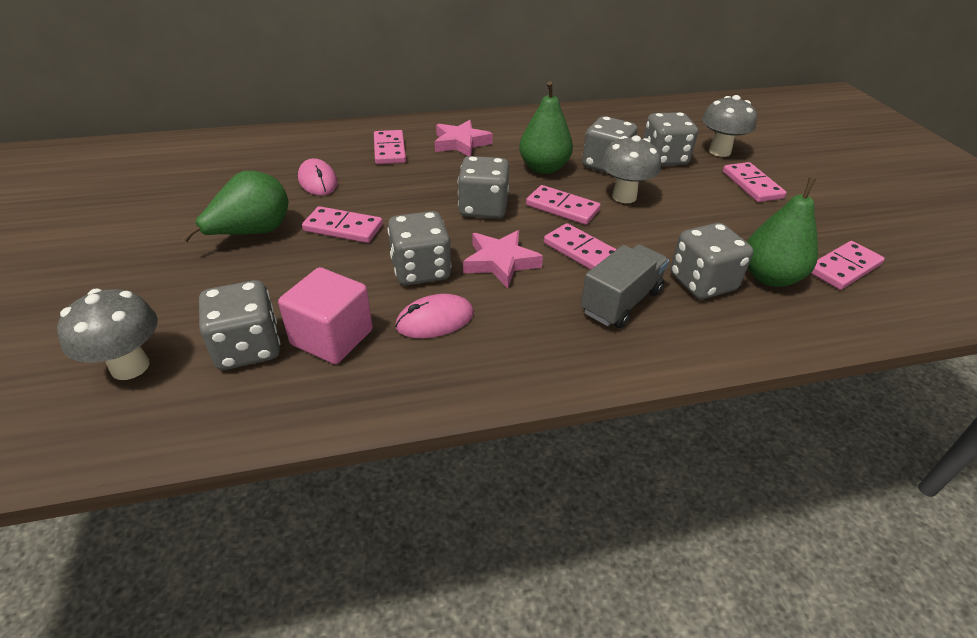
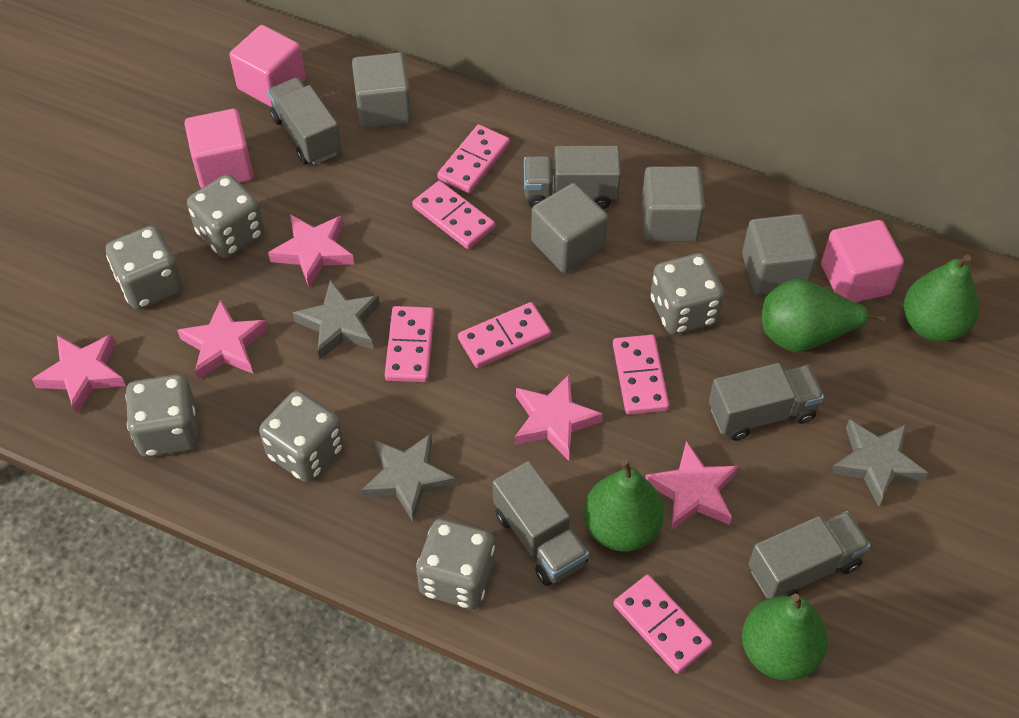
green pear: [182,171,289,242] [519,81,573,174] [747,177,818,287] = 3 -> [584,459,664,552] [742,594,828,680] [762,279,886,352] [903,255,979,342] = 4
grey cube: none = 0 -> [352,52,412,128] [531,183,608,273] [641,166,705,242] [742,214,817,295] = 4
grey mushroom: [57,289,158,380] [601,135,661,203] [702,95,757,157] = 3 -> none = 0
grey star: none = 0 -> [293,279,380,360] [361,433,456,522] [830,420,928,507] = 3
grey truck: [580,245,669,328] = 1 -> [267,78,341,165] [493,461,589,586] [524,146,621,209] [709,363,824,441] [748,511,871,599] = 5
pink cube: [278,267,373,364] = 1 -> [184,109,254,188] [229,25,305,107] [821,220,904,302] = 3
pink mouse: [298,158,338,196] [395,294,474,338] = 2 -> none = 0
pink star: [435,120,493,156] [463,230,543,288] = 2 -> [32,334,126,415] [177,300,268,380] [268,214,354,287] [515,375,603,461] [645,441,739,530] = 5

